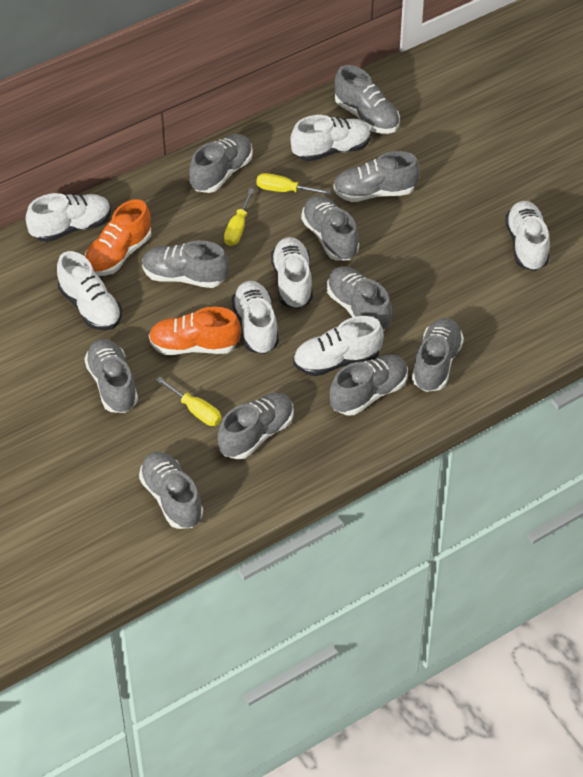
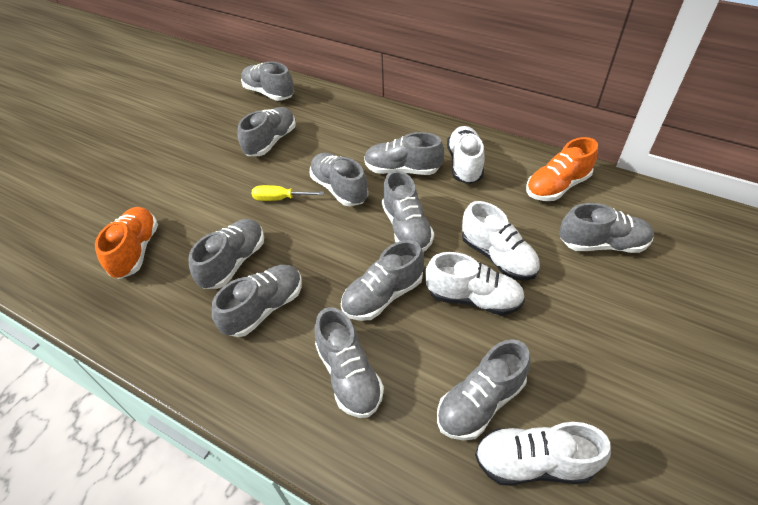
white shoe: [26,193,111,242] [57,251,122,331] [232,281,279,354] [271,237,313,309] [290,115,371,162] [293,316,384,376] [505,201,550,271] = 7 -> [425,252,525,316] [447,126,485,184] [462,201,540,281] [475,422,611,486] = 4
yellow screwdriver: [156,377,222,426] [224,188,254,246] [256,173,331,195] = 3 -> [252,185,324,201] = 1

